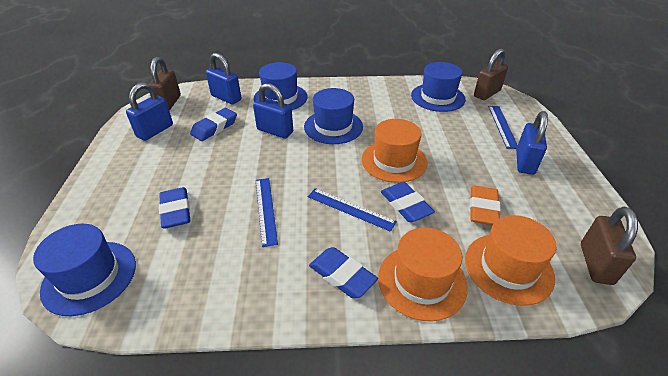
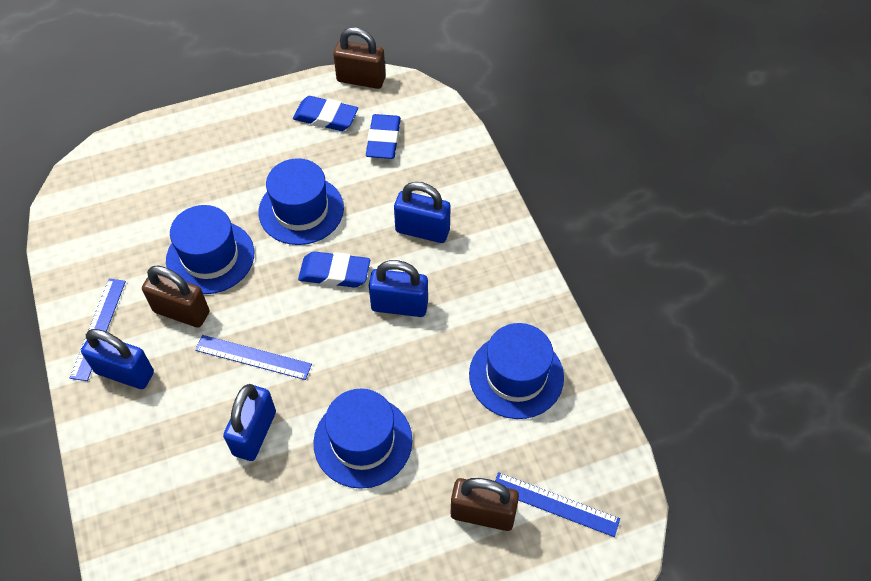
blue eraser: [159,187,190,229] [190,108,237,141] [309,247,378,298] [381,182,435,222] = 4 -> [293,96,358,131] [298,251,370,288] [366,114,401,159] = 3
orange eraser: [470,186,501,225] = 1 -> none = 0
orange hat: [362,119,428,183] [378,227,468,322] [465,215,556,306] = 3 -> none = 0

